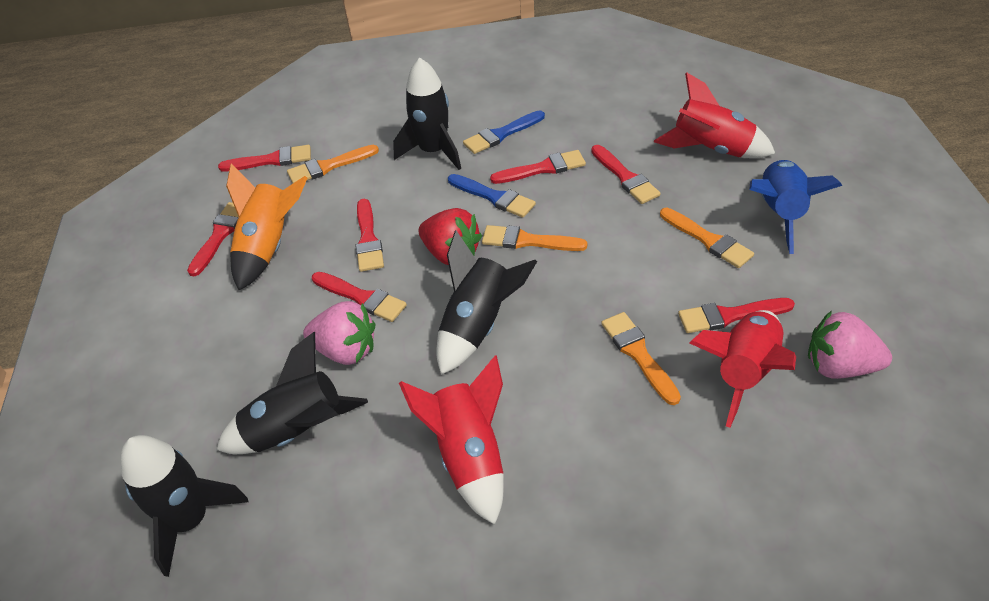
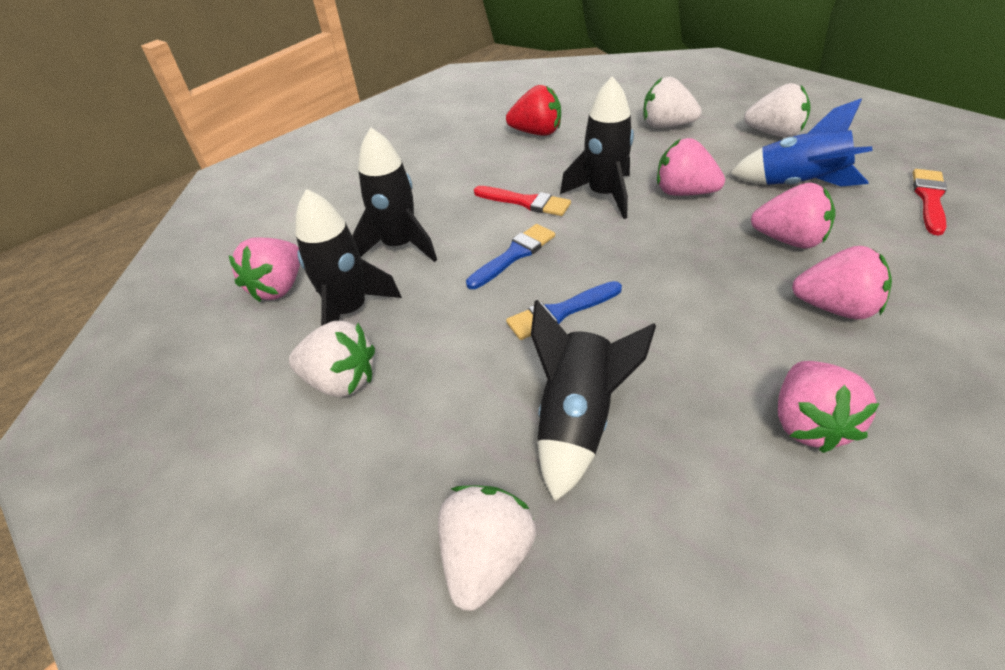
orange brush: [287,145,379,183] [482,225,587,251] [601,312,681,405] [660,208,754,268] = 4 -> none = 0
orange rocket: [226,164,307,290] = 1 -> none = 0
pink strawberry: [303,301,375,365] [808,311,892,379] = 2 -> [229,237,300,302] [657,138,725,196] [751,182,835,248] [778,361,880,453] [792,246,892,319] = 5
red brush: [187,202,239,276] [218,145,311,171] [312,272,407,322] [355,199,384,272] [490,150,586,184] [591,145,661,204] [678,298,795,333] = 7 -> [474,186,571,216] [913,169,947,235] = 2
red rocket: [399,355,504,525] [654,72,775,158] [690,310,796,428] = 3 -> none = 0
white strawberry: none = 0 -> [289,321,375,397] [438,485,536,611] [644,77,701,128] [744,83,811,138] = 4

